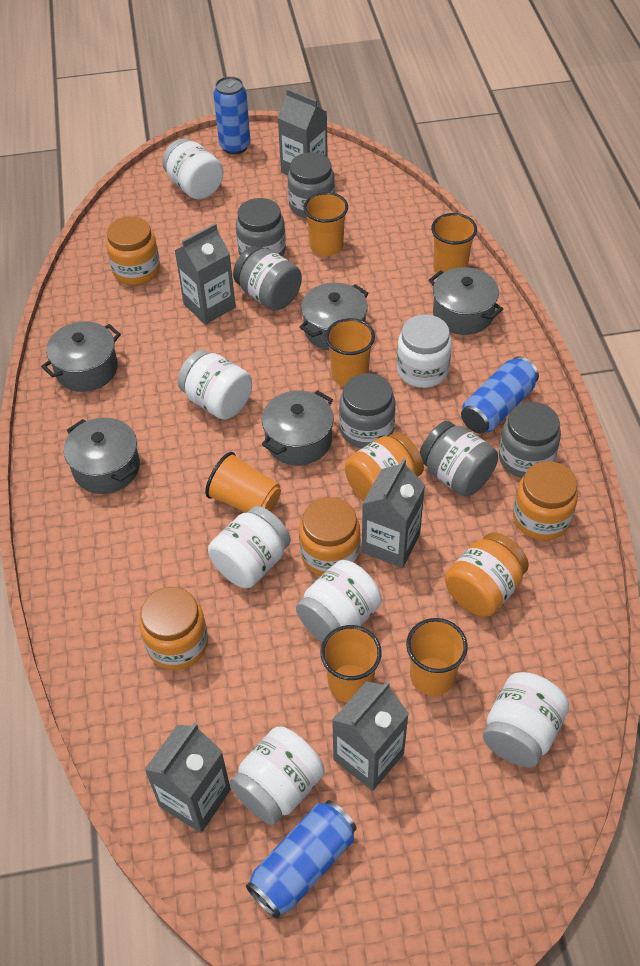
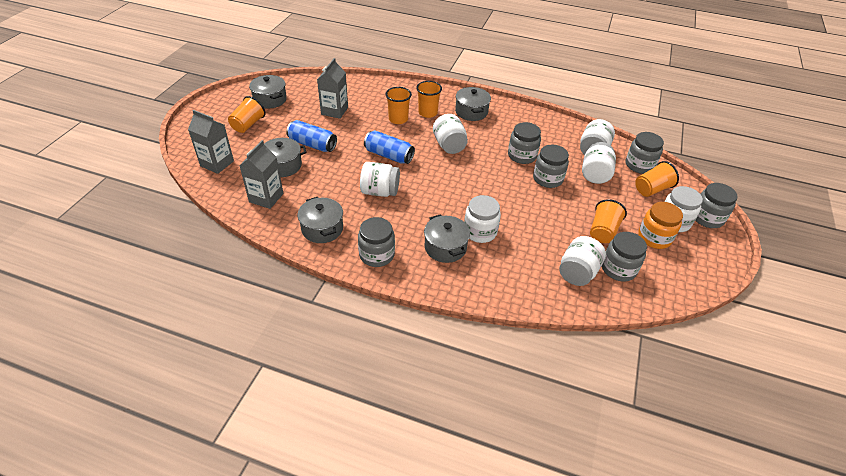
blue can: [214,76,251,155] [246,800,357,919] [461,356,539,434] = 3 -> [286,120,337,152] [364,130,415,164] = 2
grey carton: [144,722,231,833] [174,223,236,325] [277,89,328,175] [332,681,409,791] [362,458,425,568] = 5 -> [188,110,234,174] [239,140,284,209] [317,58,348,119] = 3
orange cup: [205,452,281,513] [304,192,348,256] [320,625,382,702] [325,318,375,386] [406,618,468,696] [431,213,477,273] = 6 -> [228,96,265,133] [385,87,412,124] [416,81,442,118] [590,199,627,243] [635,161,679,197] = 5
orange jar: [106,216,160,285] [139,587,208,670] [299,497,361,576] [345,432,424,502] [445,532,529,617] [513,461,578,541] = 6 -> [638,202,683,249] = 1

